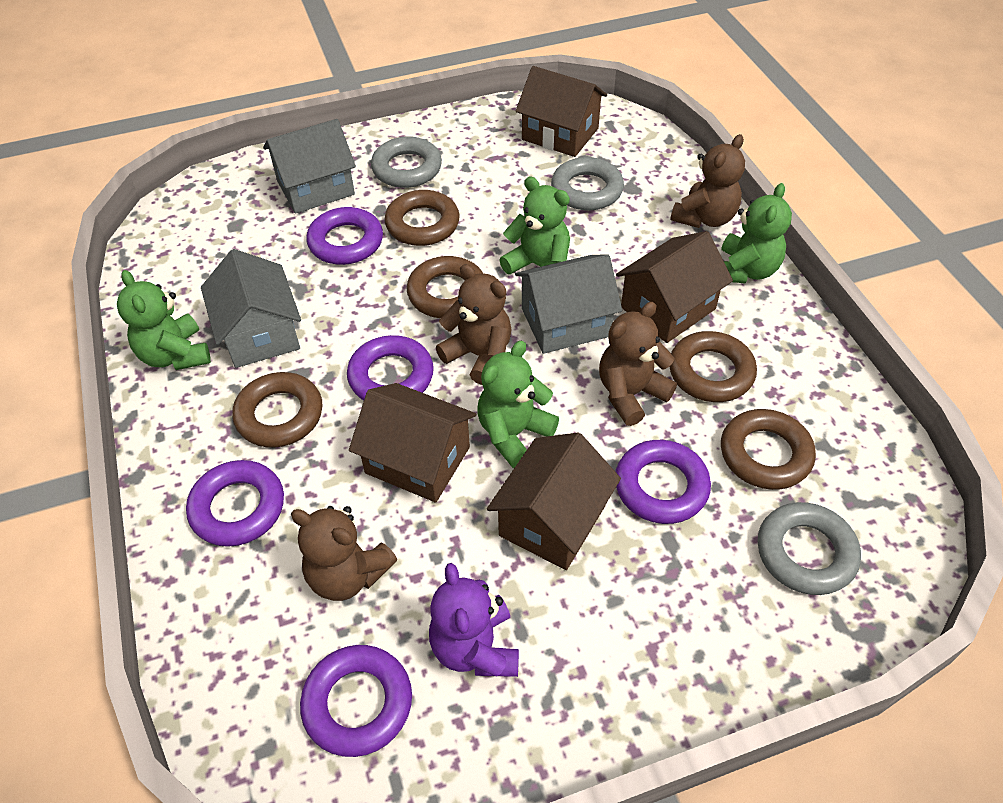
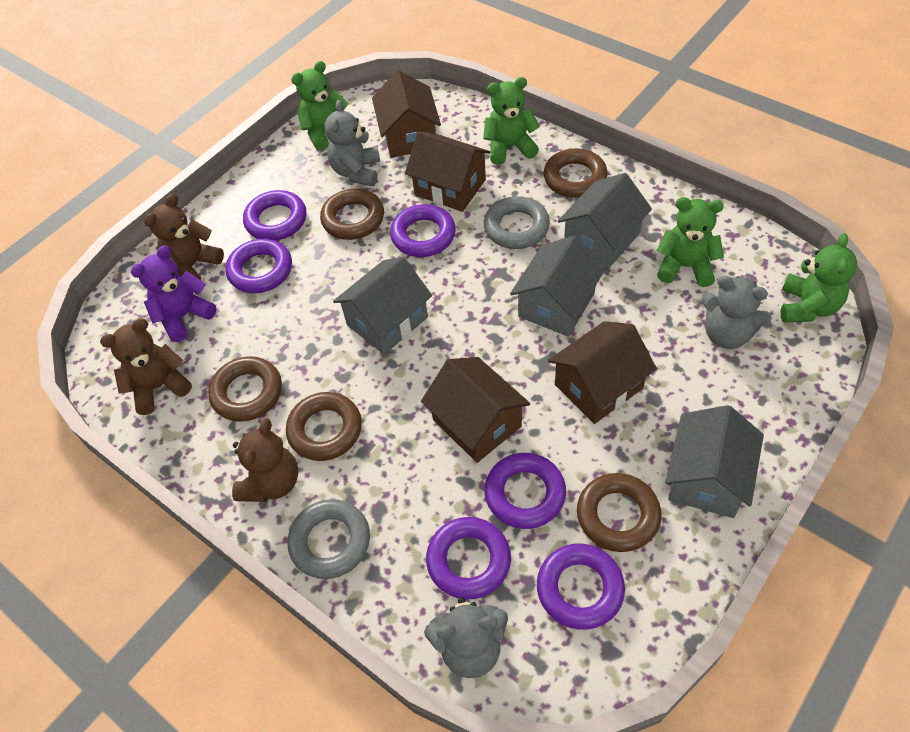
brown teddy bear: [291,506,397,601] [436,264,512,385] [599,302,677,426] [670,134,745,228] = 4 -> [100,318,192,415] [144,194,224,280] [232,418,298,502] = 3
grey house: [201,249,301,368] [263,119,356,214] [515,254,622,354] = 3 -> [333,257,432,355] [510,236,605,337] [558,173,652,269] [665,405,764,518] = 4
grey ring: [371,136,442,188] [551,157,624,210] [758,502,861,595] = 3 -> [287,499,370,579] [484,196,550,249] = 2
grey teddy bear: none = 0 -> [325,100,380,186] [424,597,508,678] [702,276,772,349] = 3
purple ring: [186,460,284,547] [300,645,412,757] [306,207,383,265] [347,335,434,400] [615,440,711,524] = 5 -> [226,239,292,293] [243,190,306,241] [390,204,456,257] [426,517,511,600] [484,453,566,529] [537,544,625,630] = 6

